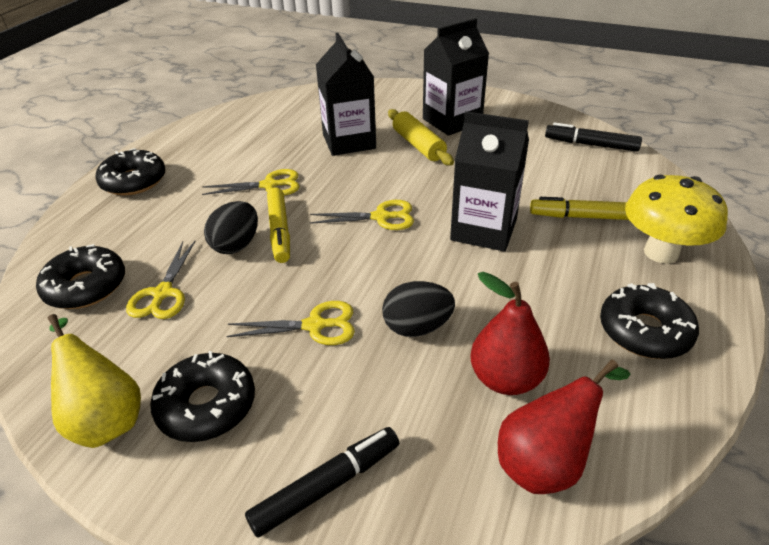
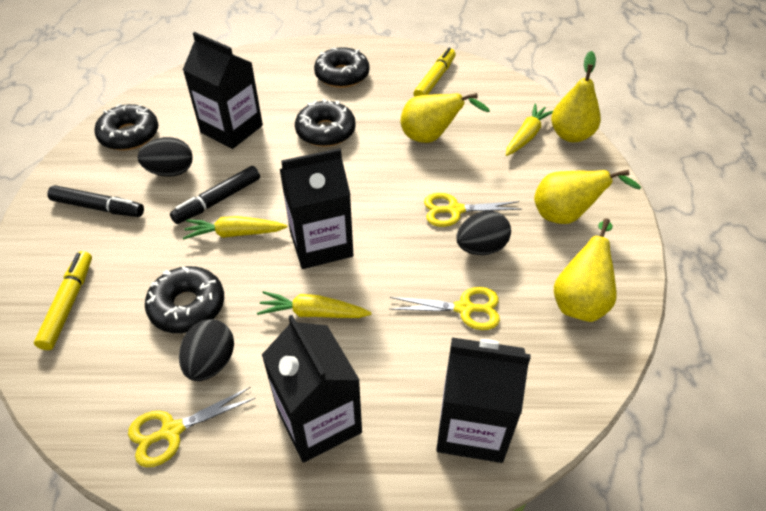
black carton: [316,33,376,156] [423,18,489,136] [450,111,529,252] = 3 -> [183,32,263,149] [262,315,362,463] [280,148,353,269] [436,337,531,463] = 4
black egg: [204,201,258,254] [382,281,455,337] = 2 -> [138,137,193,177] [179,319,234,381] [456,211,511,255] = 3
red pear: [471,272,550,395] [498,360,630,494] = 2 -> none = 0
yellow carrot: none = 0 -> [183,216,287,239] [257,291,372,318] [506,104,553,156] = 3
yellow mushroom: [625,175,728,264] = 1 -> none = 0
yellow pear: [48,314,141,448] = 1 -> [401,93,490,143] [534,169,641,224] [551,51,601,142] [554,218,617,322] = 4
yellow rolling pin: [388,109,454,165] = 1 -> none = 0
yellow scissors: [126,241,195,319] [202,169,299,195] [226,301,355,345] [310,200,414,230] = 4 -> [128,387,256,467] [389,287,500,330] [424,193,522,227] = 3

